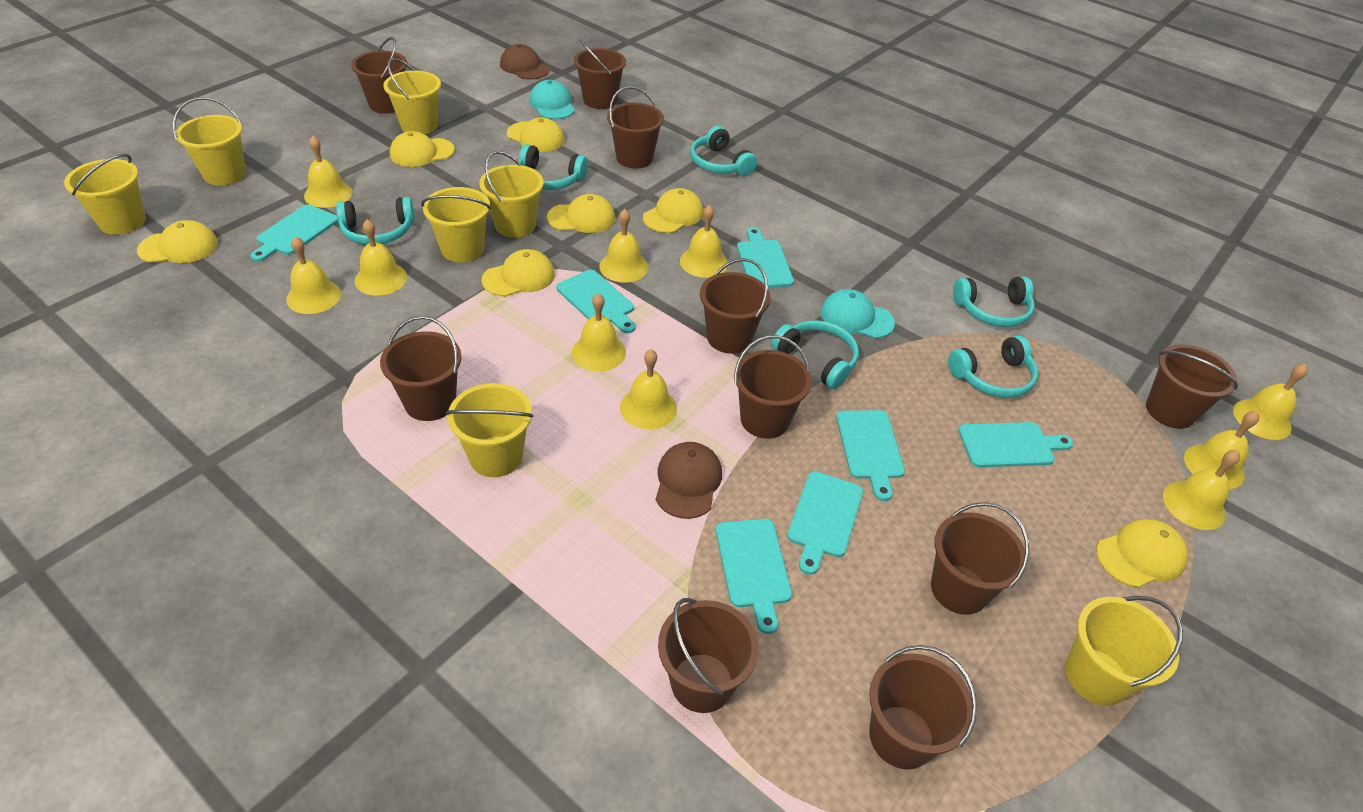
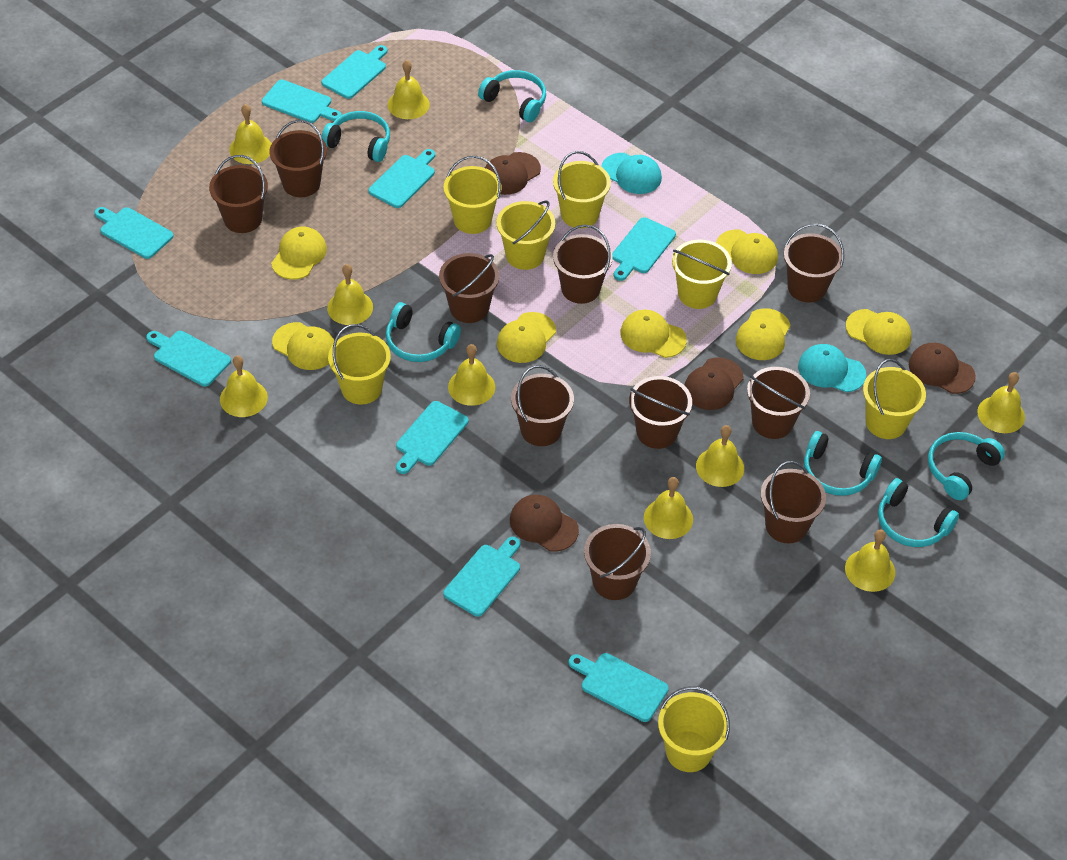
brown cap: [500,44,549,80] [656,442,722,519] = 2 -> [485,152,541,195] [510,495,579,552] [685,357,744,410] [909,343,976,394] = 4
turquoise cutting board: [250,204,338,262] [556,270,636,333] [716,519,792,634] [737,228,794,288] [787,471,863,575] [836,410,905,501] [958,422,1073,467] = 7 -> [94,207,173,259] [146,331,231,387] [262,80,342,123] [321,45,387,99] [368,149,435,208] [396,401,468,474] [443,537,520,617] [569,653,669,722] [612,217,676,281] = 9
yellow bell: [286,236,341,314] [304,136,352,208] [355,219,407,296] [572,293,626,371] [599,209,648,283] [620,349,677,429] [680,205,728,278] [1163,450,1240,530] [1184,411,1260,489] [1233,364,1308,440] = 10 -> [220,355,268,417] [229,104,272,164] [327,264,373,325] [388,60,430,119] [448,344,495,406] [644,477,693,539] [696,425,744,487] [845,529,895,592] [977,372,1025,433] = 9

